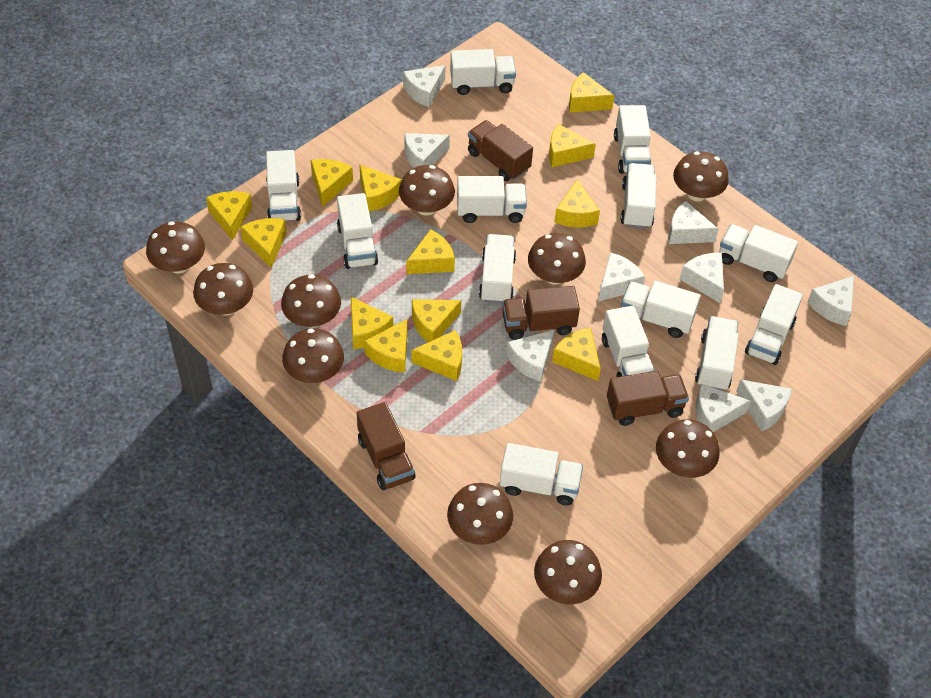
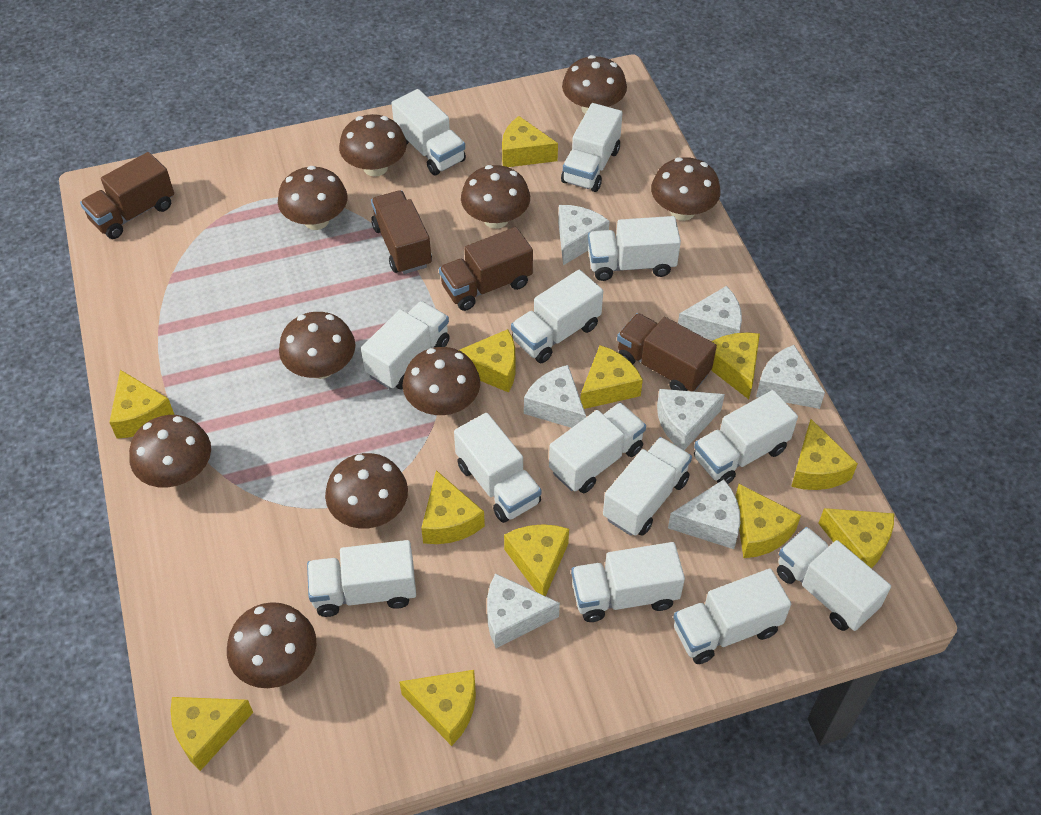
white cheese: [403,65,446,107] [404,133,450,168] [506,329,555,382] [598,252,645,302] [668,201,719,244] [680,253,724,303] [696,384,751,432] [736,379,792,431] [807,276,854,326] = 9 -> [487,573,560,648] [524,365,586,428] [558,205,610,265] [657,389,725,450] [668,480,740,549] [678,286,742,340] [756,345,825,409] = 7
yellow cheese: [206,191,252,241] [241,218,286,268] [311,159,353,207] [351,297,393,349] [359,164,401,212] [364,319,407,373] [406,229,455,274] [411,330,462,381] [412,299,461,342] [549,124,596,167] [552,328,601,381] [554,180,600,228] [569,72,614,113] = 13 -> [109,370,174,439] [171,697,253,771] [399,670,476,746] [421,470,485,544] [459,329,515,393] [502,116,558,167] [504,524,569,596] [580,345,643,409] [711,332,760,399] [735,484,801,558] [791,419,858,490] [818,508,894,568] = 12

